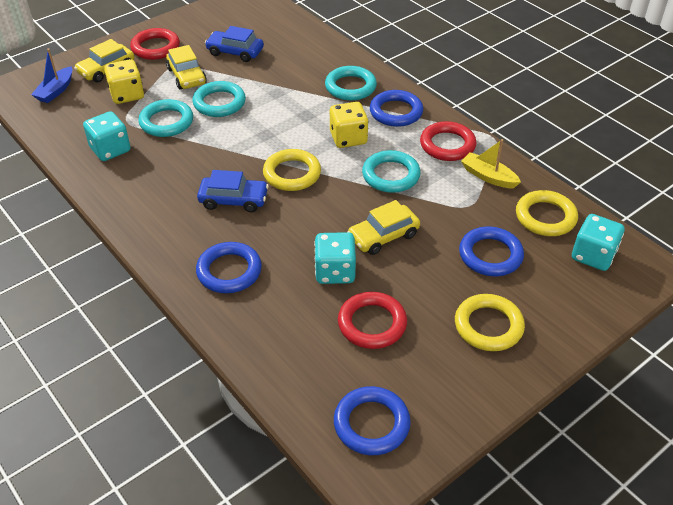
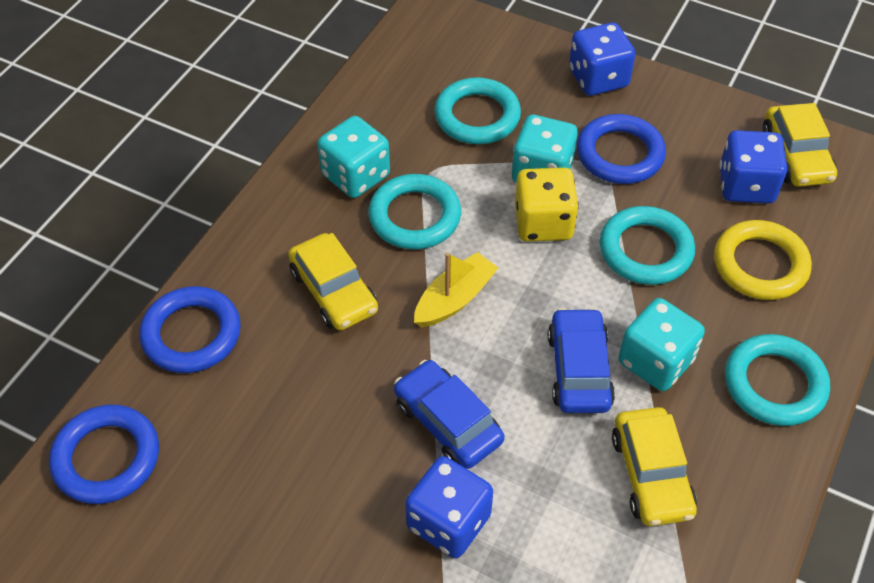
blue boat: [31,48,72,103] = 1 -> none = 0
blue dice: none = 0 -> [405,456,493,558] [569,23,636,96] [719,130,787,204] = 3
blue ring: [196,242,262,293] [334,386,411,455] [370,90,423,127] [459,227,524,276] = 4 -> [49,404,159,504] [139,286,241,373] [577,114,666,184] = 3
red ring: [130,28,180,60] [338,292,407,349] [420,121,476,161] = 3 -> none = 0
yellow dice: [104,59,144,104] [330,102,368,148] = 2 -> [515,168,579,242] = 1
yellow ring: [263,149,321,191] [455,294,525,351] [516,190,578,236] = 3 -> [714,220,812,300] = 1

